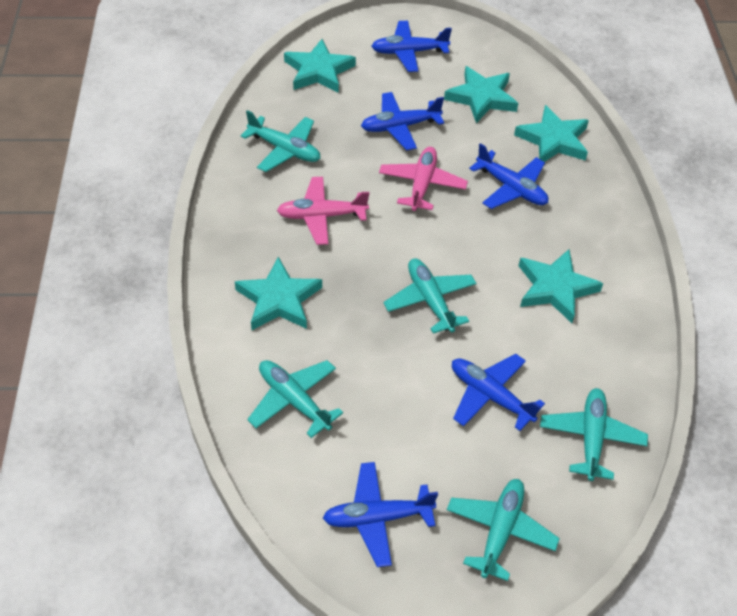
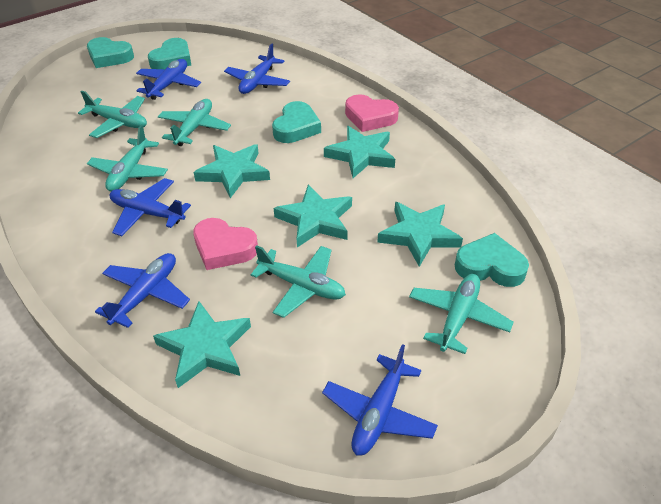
pink heart: none = 0 -> [193,218,258,270] [345,94,399,132] = 2
pink plane: [277,177,369,245] [379,147,468,211] = 2 -> none = 0
turquoise heart: none = 0 -> [87,37,134,68] [148,38,191,69] [272,101,321,143] [455,233,529,287] = 4

